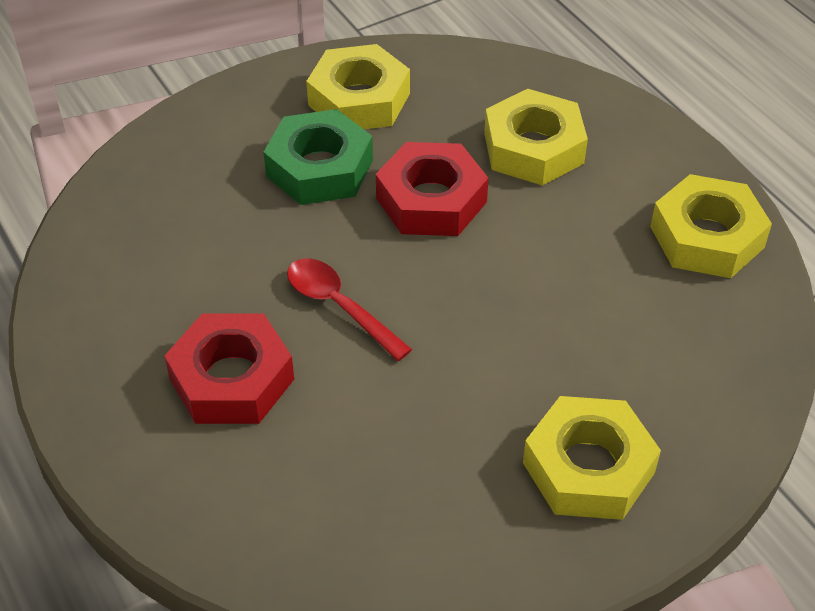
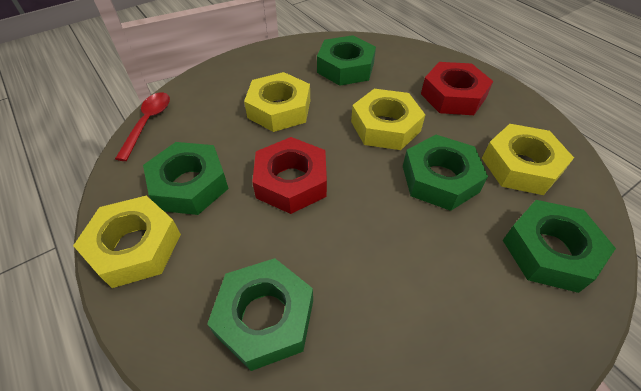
green nut: [264,109,373,205] = 1 -> [143,142,229,215] [207,258,313,371] [317,35,376,86] [403,135,488,211] [503,200,616,293] = 5

